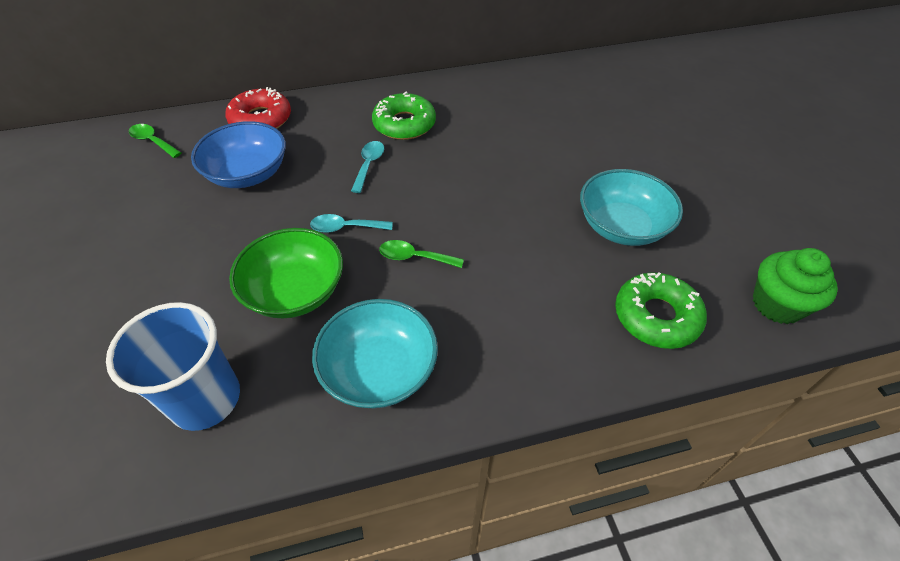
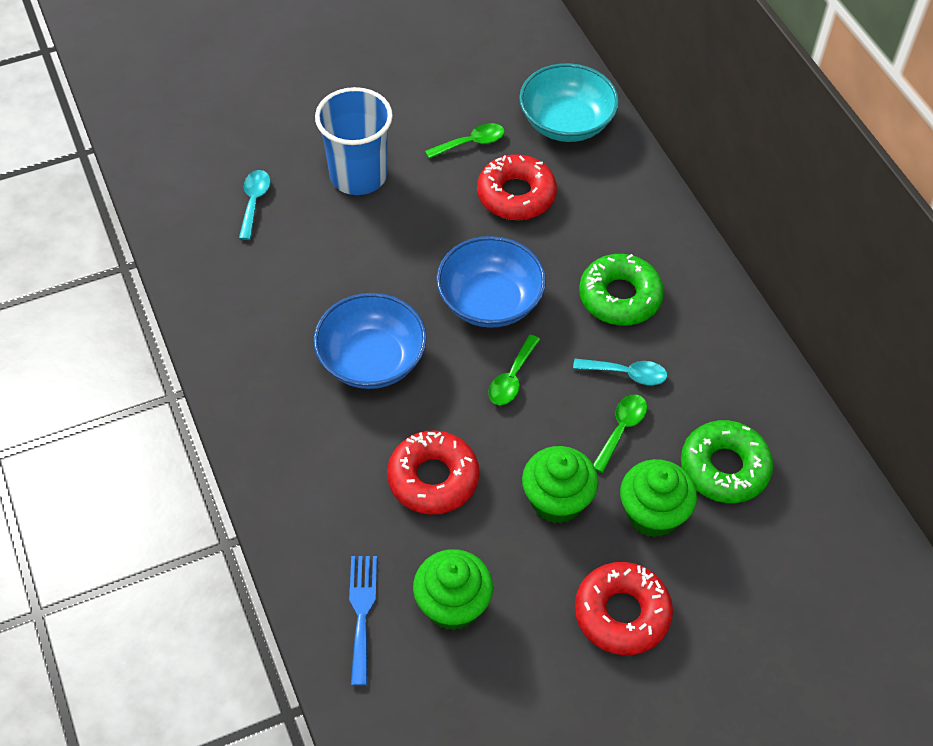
blue bowl: [191,121,286,188] = 1 -> [314,293,427,389] [436,236,546,328] = 2
blue fork: none = 0 -> [349,556,377,686] = 1
green bowl: [229,228,343,318] = 1 -> none = 0
green cupcake: [753,248,838,324] = 1 -> [413,549,493,630] [522,446,598,524] [620,459,697,538] = 3
green spoon: [129,124,181,158] [379,240,464,268] = 2 -> [425,123,505,159] [488,335,540,405] [593,394,647,473] = 3
red donut: [225,87,291,129] = 1 -> [387,430,479,515] [477,154,557,220] [575,562,673,655] = 3
turquoise bowl: [312,299,438,409] [580,169,683,246] = 2 -> [519,63,619,142] = 1

